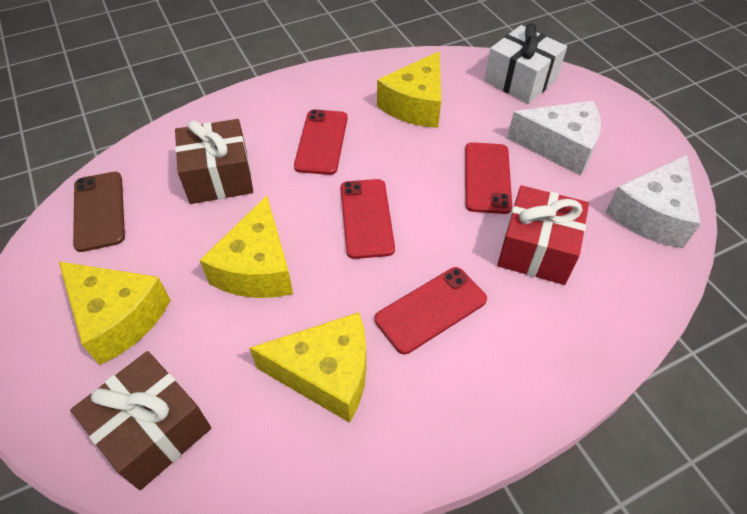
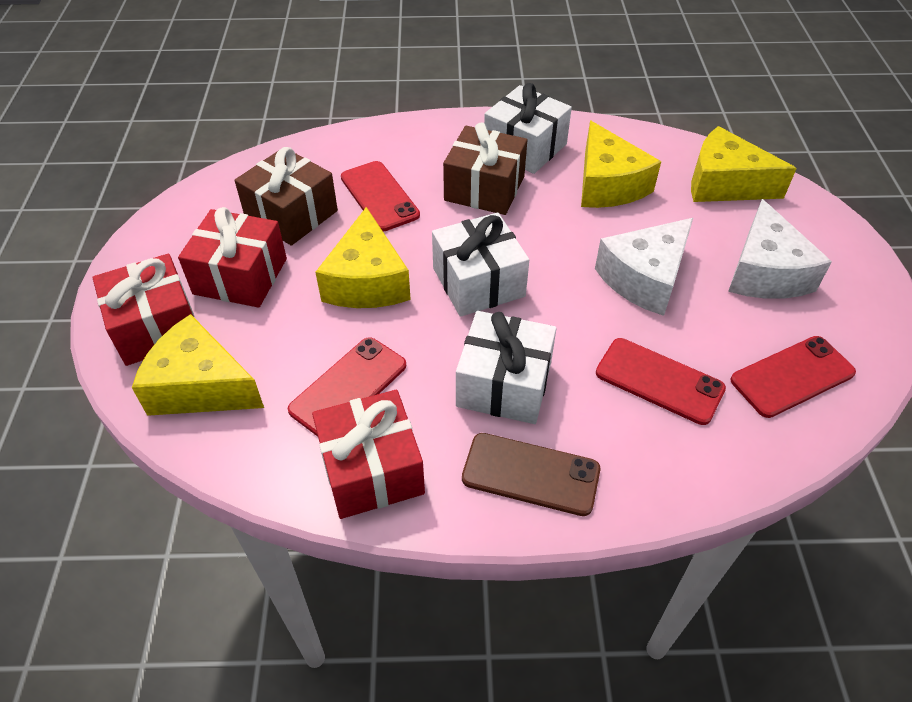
red gift: [497,185,589,285] = 1 -> [92,254,194,366] [178,207,287,308] [312,390,425,519] = 3
white gift: [484,23,567,104] = 1 -> [432,212,529,317] [456,311,557,424] [484,83,572,174] = 3

